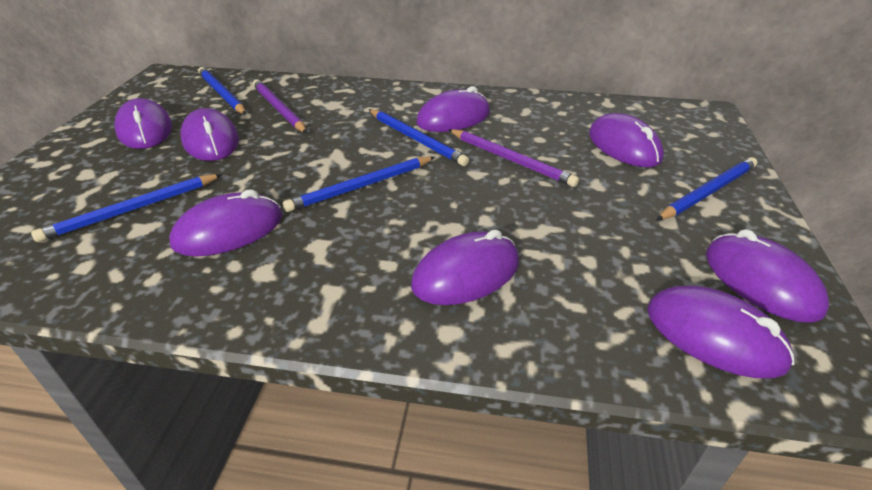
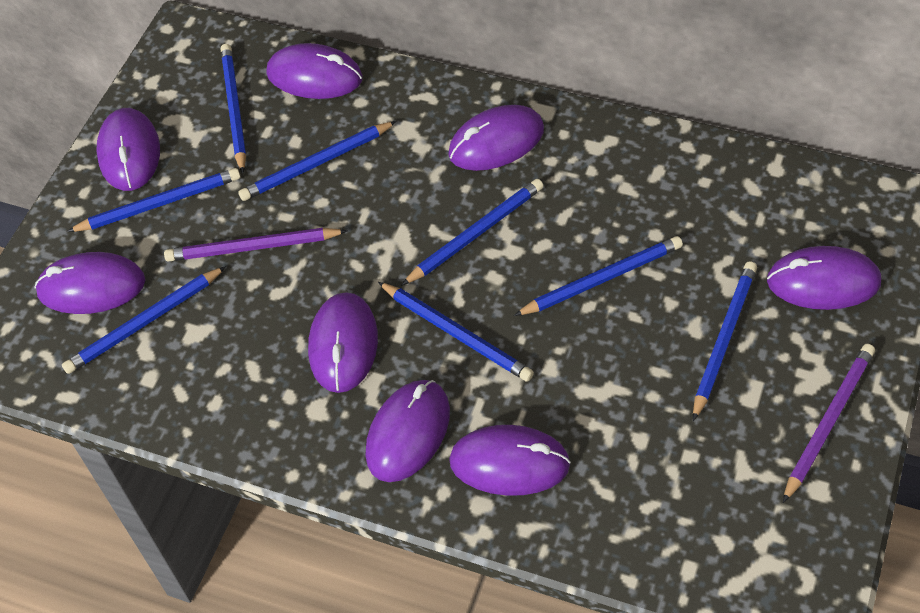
blue pencil: [31,174,222,242] [198,67,246,115] [283,156,435,212] [369,109,469,166] [657,157,757,220] = 5 -> [62,266,226,374] [67,168,241,232] [220,44,246,174] [238,121,397,201] [378,282,534,382] [402,179,544,285] [514,236,683,316] [693,261,757,421] = 8

